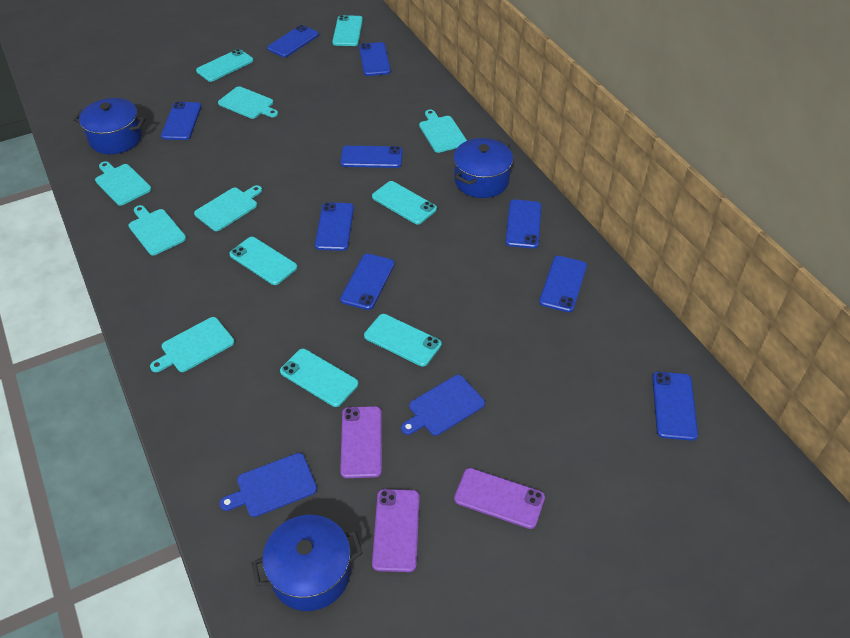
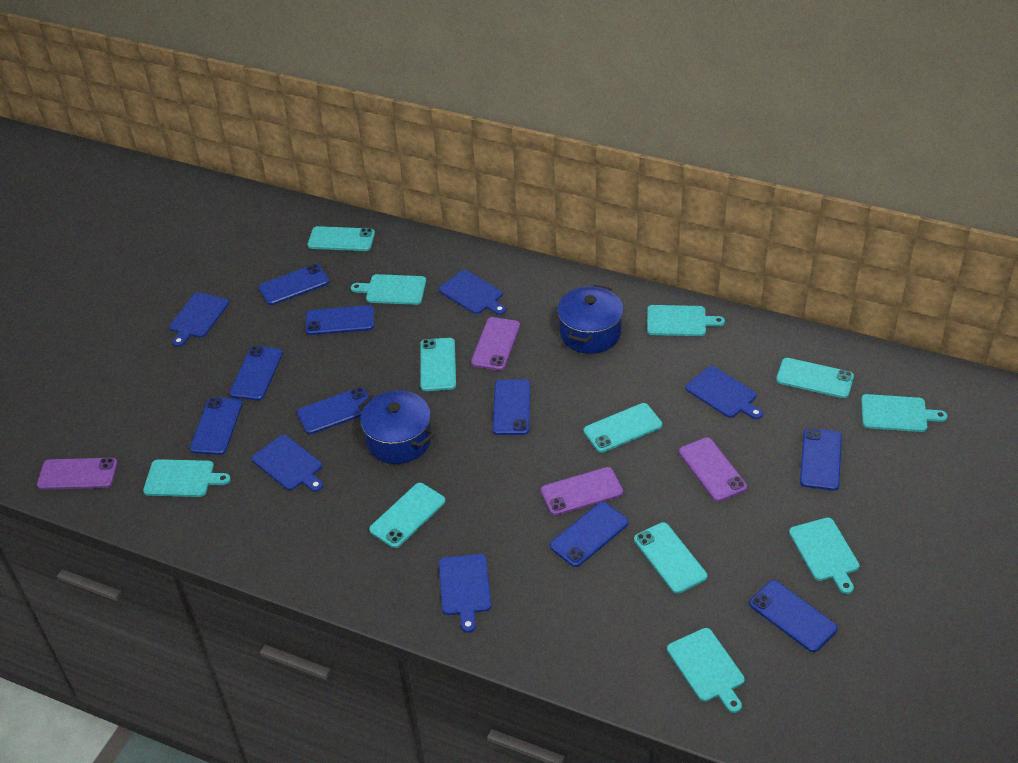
blue cutting board: [219,453,317,517] [401,375,485,436] = 2 -> [169,292,229,347] [252,435,323,492] [439,270,506,315] [439,554,491,633] [685,366,763,419] = 5
blue pot: [73,98,146,154] [251,515,363,611] [453,138,513,198] = 3 -> [358,391,435,464] [557,285,623,354] = 2
purple phone: [340,406,382,478] [372,489,420,572] [454,468,545,529] = 3 -> [37,458,118,490] [471,317,520,371] [541,467,623,516] [679,437,747,502] = 4

